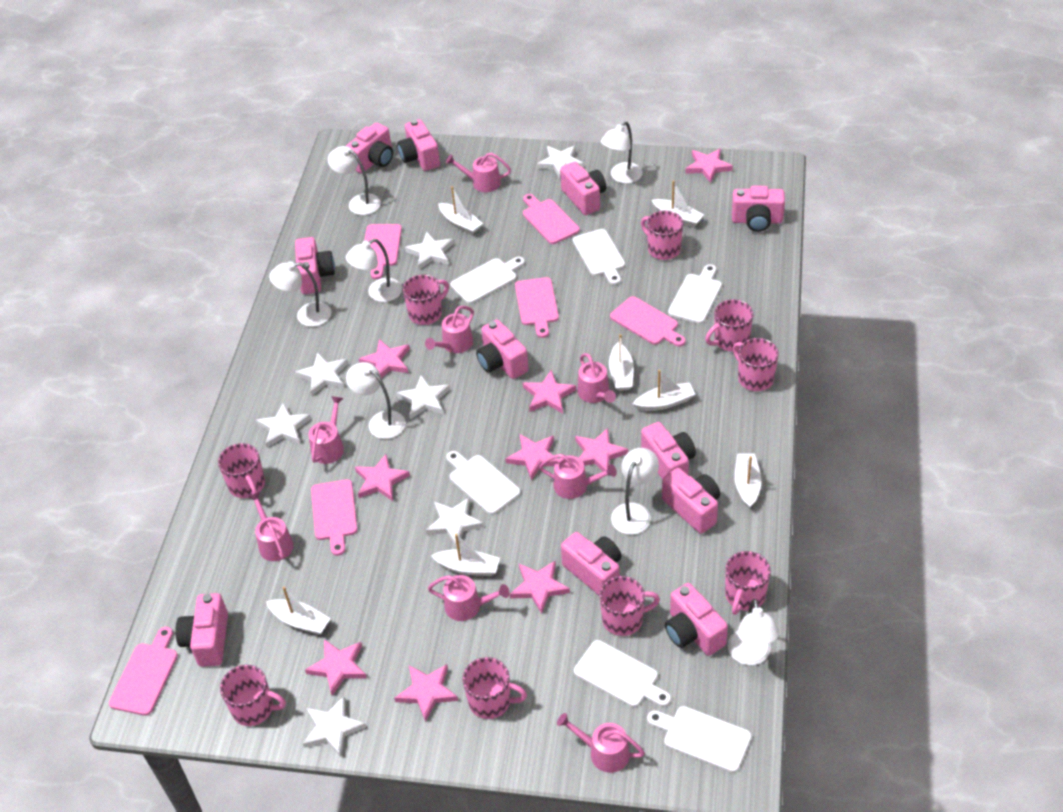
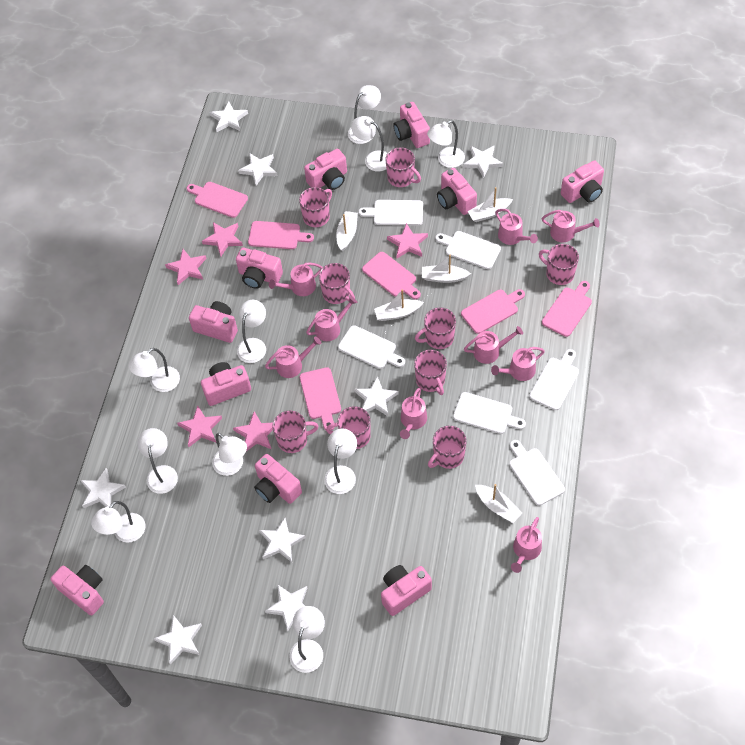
pink camera: [175,593,228,667] [295,237,335,294] [346,122,393,174] [397,119,440,171] [476,319,529,379] [560,162,606,215] [561,532,621,595] [641,422,696,479] [662,468,720,534] [665,583,728,656] [732,186,785,232] = 11 -> [51,565,104,615] [189,301,238,343] [201,362,251,406] [236,247,283,289] [254,454,302,504] [304,149,347,190] [381,565,432,616] [393,102,430,148] [437,168,477,215] [561,160,604,203] = 10
pink star: [305,639,367,696] [355,454,410,501] [359,339,410,378] [394,664,458,722] [505,434,558,481] [510,561,570,614] [523,370,576,414] [575,428,628,476] [685,149,733,183] = 9 -> [165,249,207,285] [177,406,222,447] [202,222,243,257] [233,411,273,451] [387,223,428,258] = 5
pink watering can: [248,492,293,561] [308,396,344,464] [425,305,474,353] [428,575,510,621] [446,153,511,192] [539,454,617,499] [557,713,645,773] [577,353,616,403] = 8 -> [265,337,321,378] [269,263,323,296] [306,296,357,341] [400,388,427,439] [464,326,523,364] [491,347,545,381] [495,209,538,245] [511,517,542,573] [542,210,600,242] = 9
white boat: [266,587,331,635] [431,534,500,576] [438,186,483,235] [609,334,634,391] [633,370,695,411] [652,180,704,227] [734,454,761,508] = 7 -> [336,211,358,251] [374,289,424,321] [422,255,471,283] [467,187,513,222] [475,484,522,523] = 5
white lamp: [269,261,331,327] [328,146,381,215] [346,239,402,302] [346,362,406,439] [601,121,643,184] [611,448,659,535] [728,599,779,665] = 7 -> [91,501,145,543] [128,348,180,392] [138,428,178,494] [212,433,247,476] [237,300,266,363] [290,606,325,673] [324,428,357,494] [348,85,381,144] [351,116,387,172] [427,120,465,168] = 10
white star: [256,403,311,448] [295,352,348,396] [303,696,366,757] [396,375,450,419] [405,232,454,269] [426,498,484,548] [537,146,584,179] = 7 -> [80,468,126,508] [154,615,202,665] [209,101,248,132] [238,153,278,185] [259,518,306,562] [265,584,307,631] [354,376,399,416] [463,145,503,178] = 8

